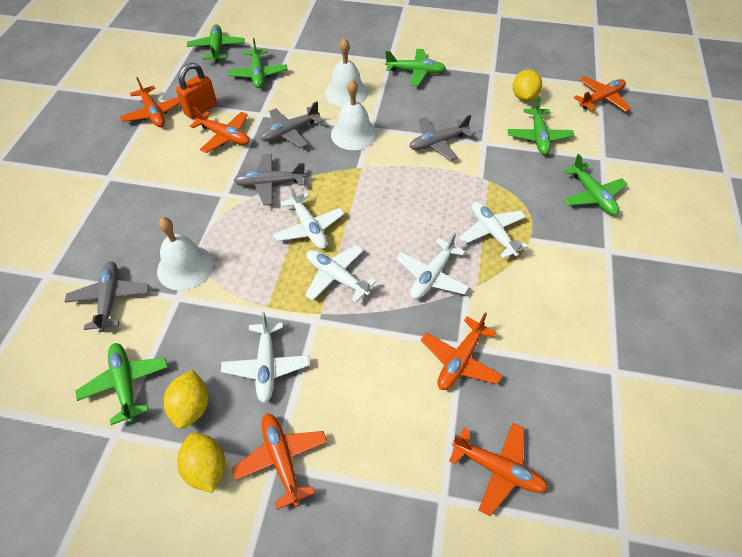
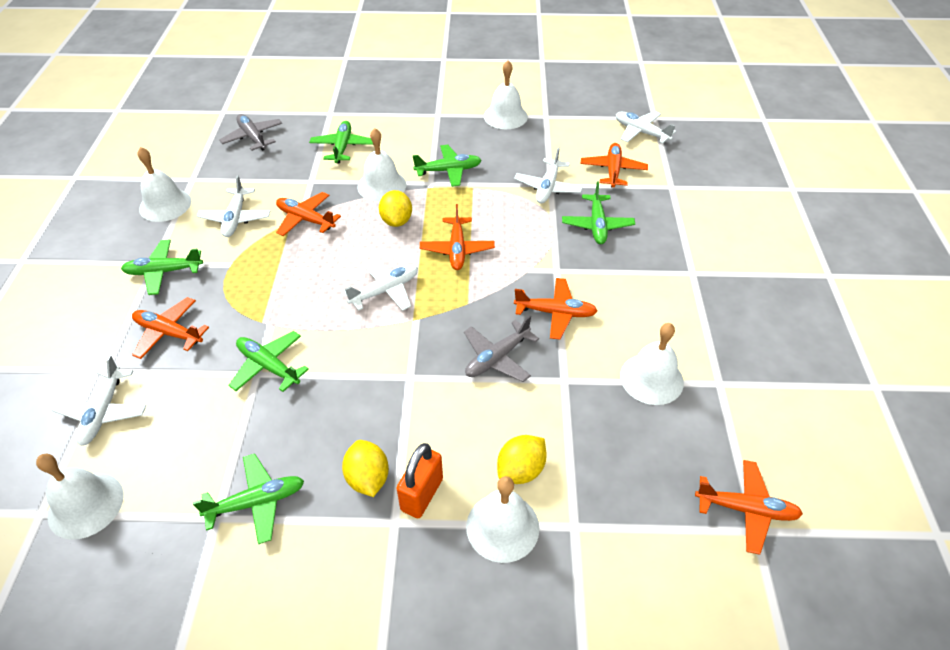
grey plane: [65,261,149,332] [234,154,306,205] [261,101,323,148] [409,115,473,161] = 4 -> [219,114,282,151] [464,315,539,382] = 2
white bell: [157,217,214,291] [325,38,368,107] [331,80,377,150] = 3 -> [36,453,124,540] [138,147,191,222] [357,128,406,202] [466,476,540,563] [484,60,528,129] [620,323,684,405] = 6

